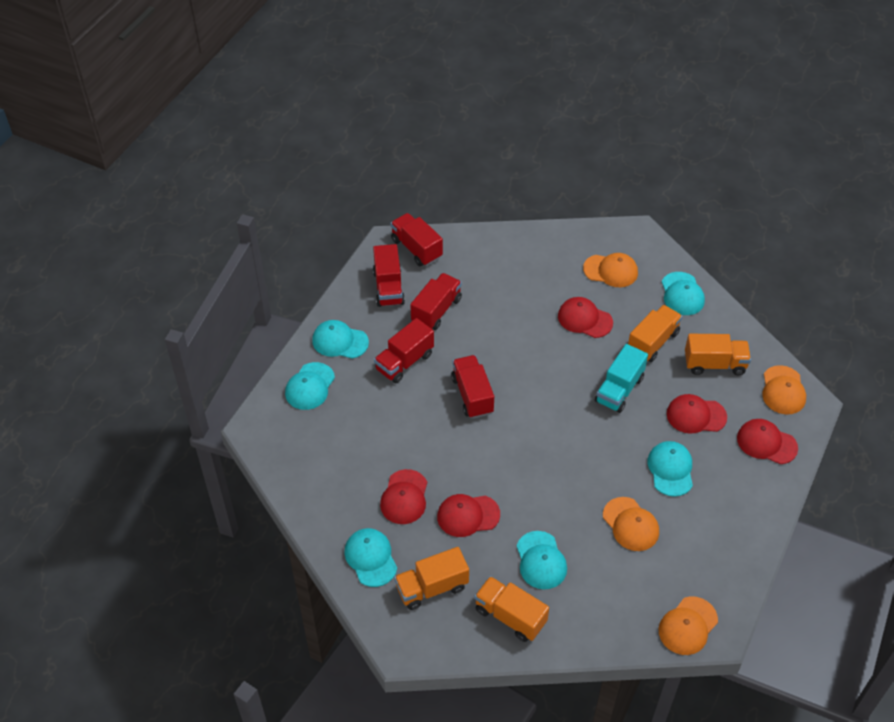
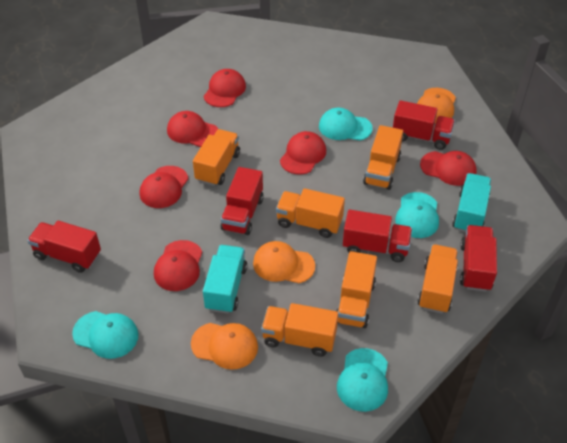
orange cap: [583,253,638,287] [603,497,659,551] [659,596,718,655] [762,365,806,415] = 4 -> [191,323,258,370] [253,241,315,283] [417,88,456,123] = 3
orange truck: [394,547,469,610] [474,576,549,642] [628,305,682,362] [685,334,751,375] = 4 -> [193,129,240,186] [261,303,338,357] [276,188,345,238] [336,251,377,328] [363,125,403,190] [417,244,458,314] = 6
red cap: [380,469,427,524] [437,494,500,537] [558,297,613,338] [667,394,727,434] [737,419,798,464] = 5 -> [140,166,188,208] [154,240,202,291] [167,111,218,147] [204,69,246,107] [280,131,326,175] [420,151,477,186] = 6
turquoise cap: [285,362,335,410] [312,320,369,359] [344,528,397,587] [517,531,567,589] [647,441,693,497] [662,272,705,315] = 6 -> [72,311,139,359] [319,108,372,141] [337,348,388,412] [395,192,439,238] = 4
turquoise truck: [595,344,648,413] = 1 -> [203,245,247,314] [452,173,491,233] = 2

